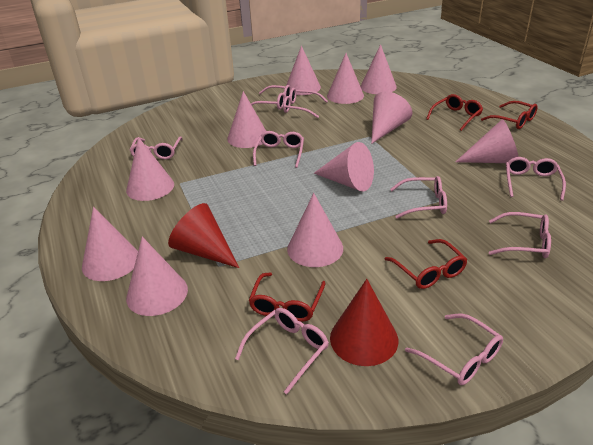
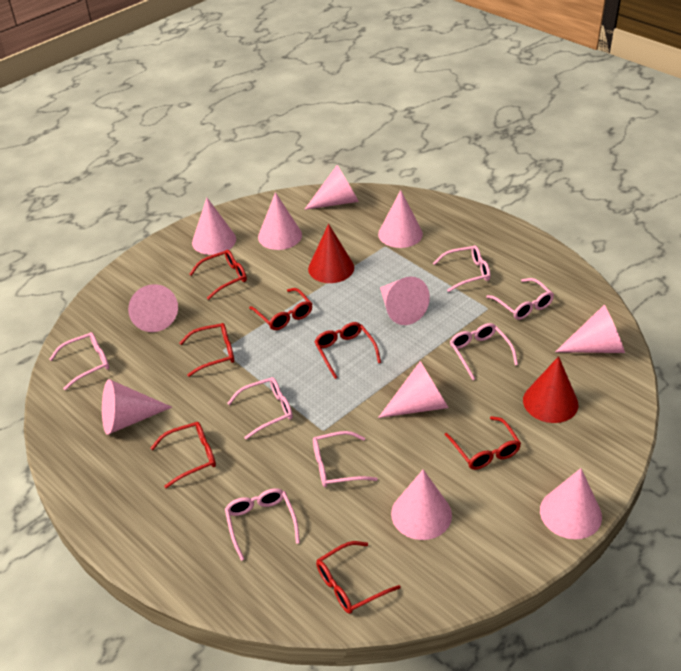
pink glasses: [130,136,183,160] [235,308,329,394] [251,85,291,110] [253,131,304,168] [283,88,328,118] [390,176,447,218] [405,314,503,385] [489,212,551,258] [506,157,566,200] = 9 -> [49,332,109,390] [225,488,300,561] [227,377,293,439] [313,431,378,487] [433,245,491,292] [450,323,518,380] [486,278,554,320] = 7
red glasses: [248,273,325,322] [385,239,468,289] [426,94,483,131] [481,101,538,129] = 4 -> [150,422,216,488] [179,323,234,377] [189,250,247,300] [249,288,312,330] [314,322,381,379] [316,541,401,614] [445,416,521,470] = 7

